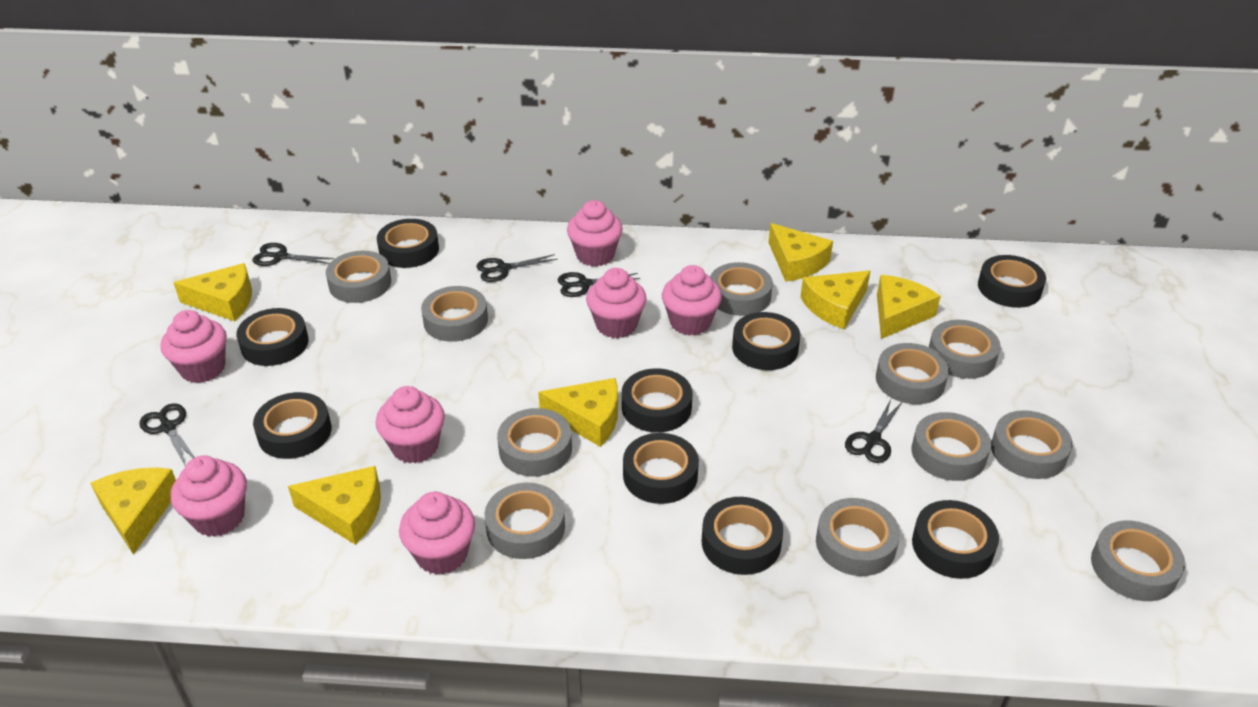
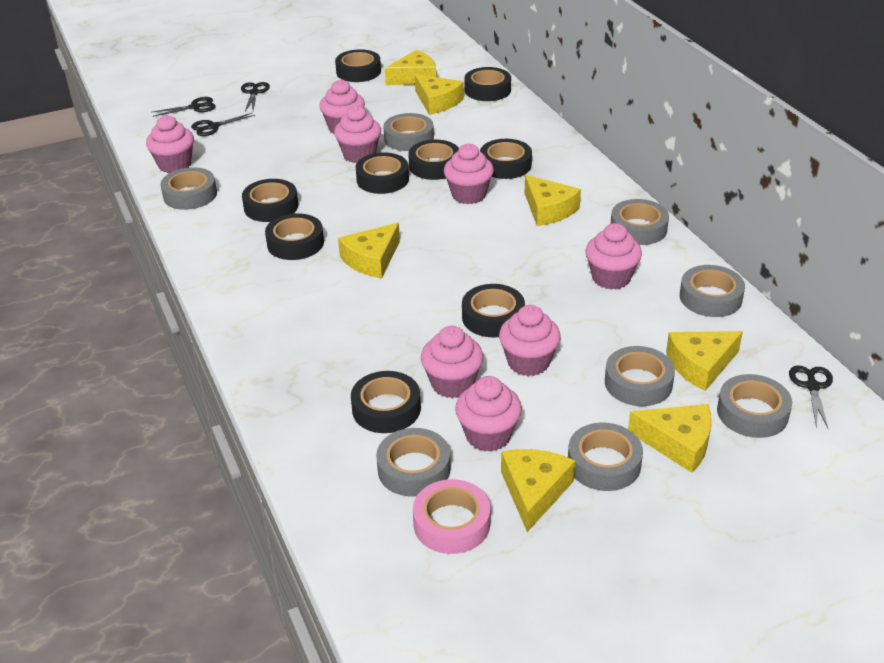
black scissors: [139,403,195,465] [252,243,334,266] [476,254,558,282] [558,272,640,297] [845,400,903,463] = 5 -> [153,97,216,117] [191,112,256,136] [241,82,270,111] [789,365,833,428] = 4
grey tape: [326,251,391,303] [421,286,488,342] [484,483,565,559] [497,408,572,476] [710,262,773,316] [816,498,900,576] [876,343,949,404] [912,412,991,481] [929,320,1001,379] [991,410,1072,479] [1091,521,1185,601] = 11 -> [161,167,217,210] [376,428,451,497] [383,113,434,151] [568,422,643,491] [605,346,675,406] [611,199,669,245] [680,265,745,317] [717,374,792,438] = 8
pink cupcake: [161,310,227,383] [171,456,247,537] [376,386,445,464] [399,492,475,575] [567,200,623,267] [586,268,647,338] [662,265,722,336] = 7 -> [146,115,194,173] [319,80,365,134] [334,105,381,163] [421,326,483,398] [444,143,494,204] [455,376,522,452] [499,305,561,376] [585,223,642,289] = 8
pink tape: none = 0 -> [413,479,490,554] = 1

